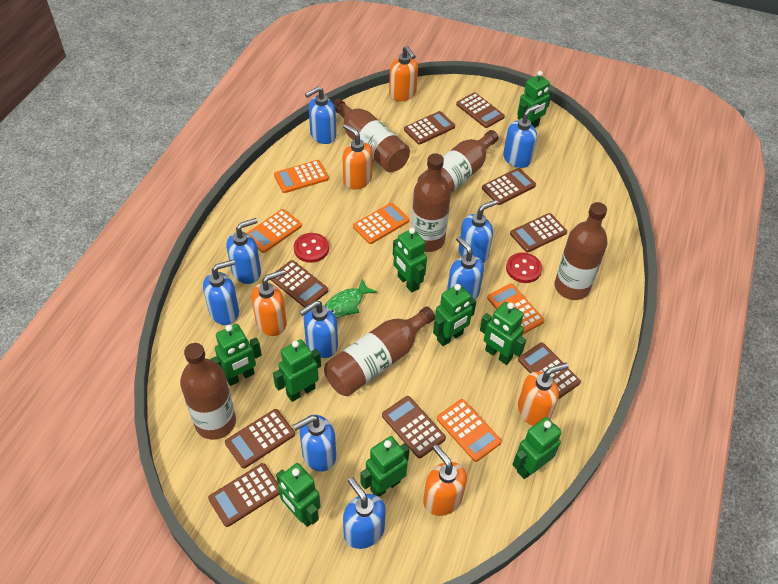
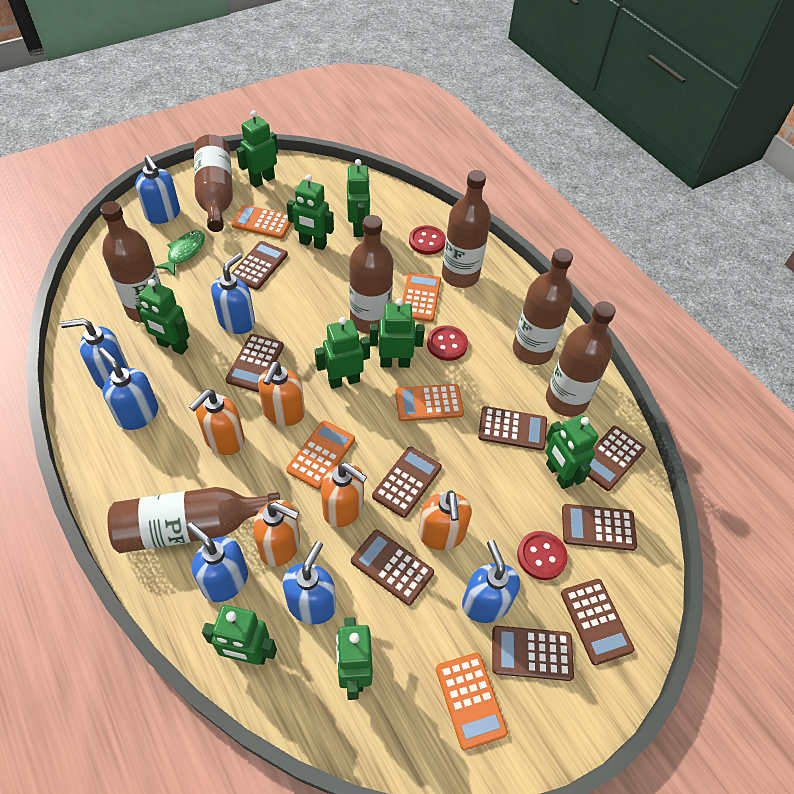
blue soap dispenser: [203,260,239,325] [227,218,261,284] [293,415,336,472] [299,301,338,358] [305,86,336,144] [343,477,386,549] [447,236,484,299] [459,200,497,264] [503,104,540,168] = 9 -> [61,318,129,389] [98,348,158,430] [135,155,180,224] [186,522,248,602] [211,253,255,334] [283,541,336,624] [462,540,520,623] = 7
brown bottle: [180,343,236,440] [324,307,435,396] [333,99,410,172] [411,153,451,252] [418,130,498,193] [555,202,608,300] = 6 -> [100,201,161,323] [108,487,280,553] [194,134,233,232] [349,215,394,334] [442,170,491,288] [513,248,573,365] [546,301,616,417] = 7
red button: [294,233,329,263] [506,253,542,283] = 2 -> [409,225,446,255] [427,325,468,361] [517,531,568,580] = 3

